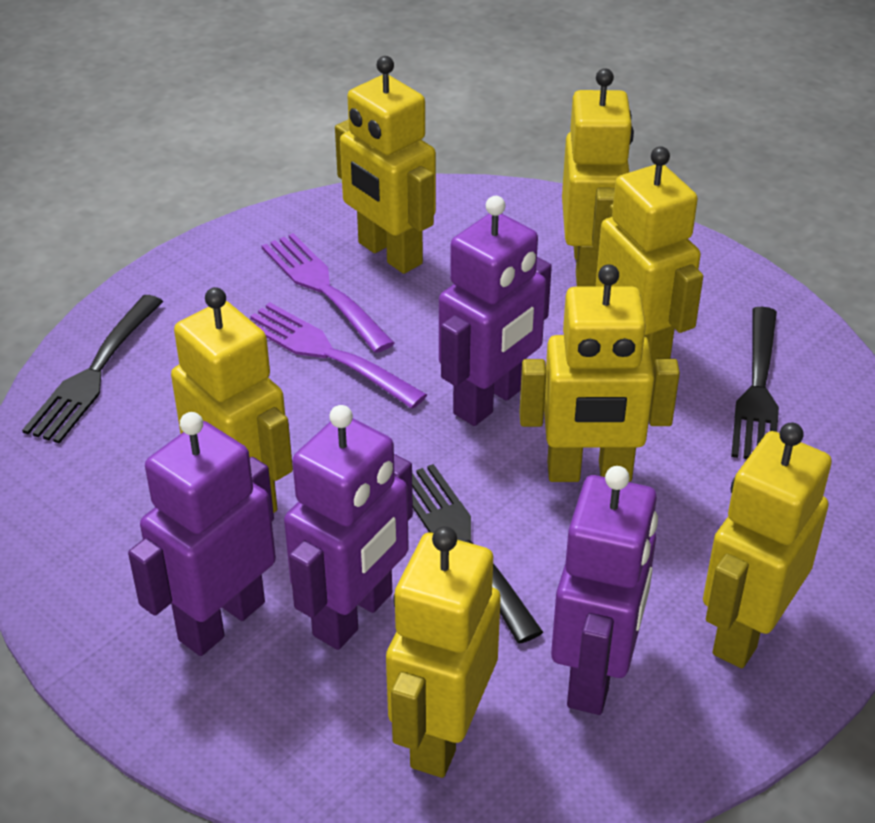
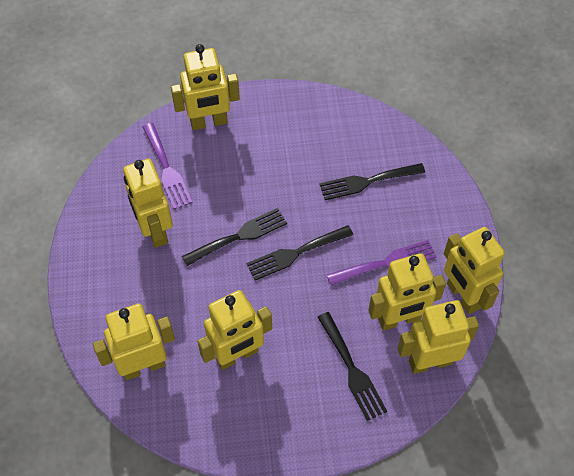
black fork: [22,295,163,444] [412,464,543,644] [731,307,779,459] = 3 -> [182,208,287,266] [246,225,354,280] [318,312,387,421] [319,163,425,200] = 4
purple robot: [128,412,276,656] [284,405,413,650] [439,196,552,426] [551,466,658,715] = 4 -> none = 0

